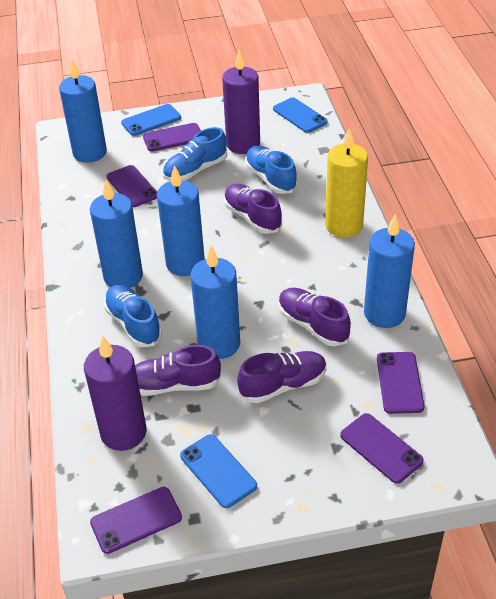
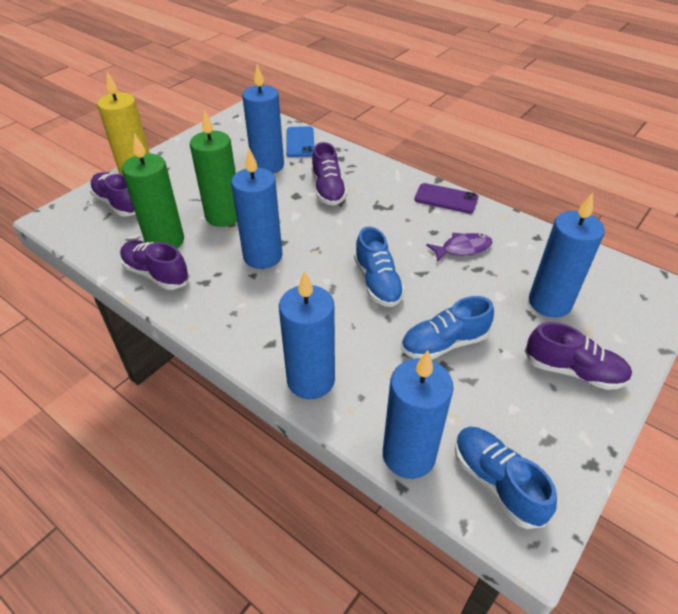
blue phone: [121,104,181,136] [180,434,257,508] [273,97,328,133] = 3 -> [286,126,314,157] = 1
green candle: none = 0 -> [122,133,184,248] [190,110,237,227] = 2
purple candle: [84,336,147,451] [222,50,260,154] = 2 -> none = 0
purple fish: none = 0 -> [426,233,492,262] = 1
purple phone: [90,487,182,554] [106,165,157,207] [143,123,201,152] [340,413,424,484] [377,352,425,414] = 5 -> [414,183,478,213] = 1

